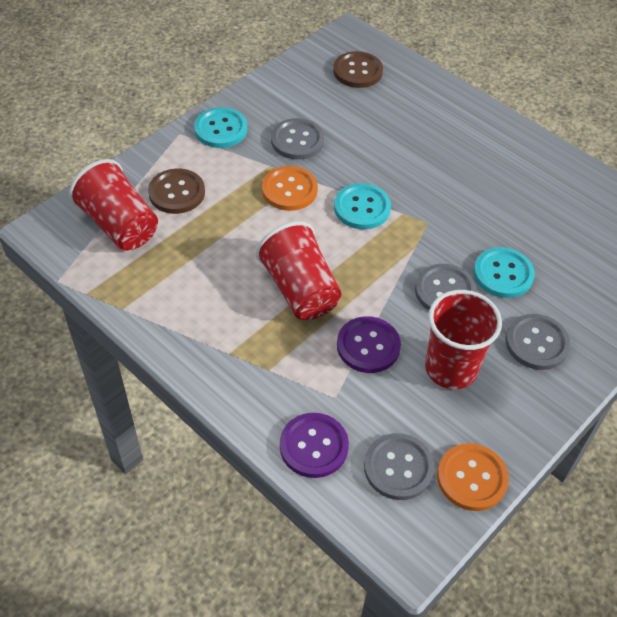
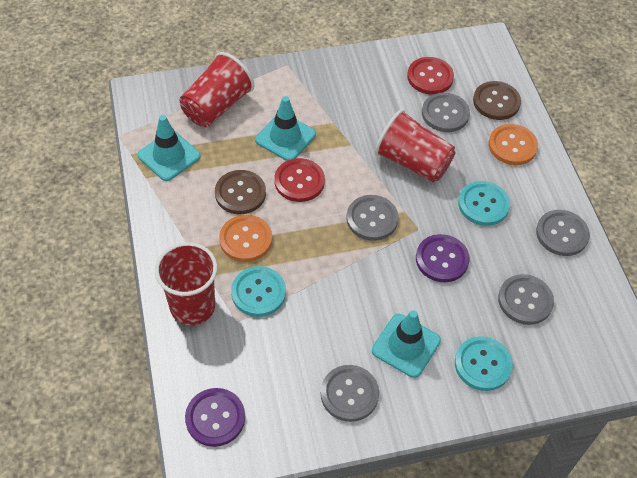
grey button: [271,118,324,160] [364,433,435,500] [415,264,477,310] [506,314,571,370] = 4 -> [321,365,379,422] [347,195,398,241] [422,93,470,132] [498,274,554,325] [536,210,590,256] = 5
red button: none = 0 -> [274,158,325,202] [407,57,454,95] = 2
turquoise traffic cone: none = 0 -> [138,115,201,181] [255,96,316,161] [372,310,441,378] = 3

